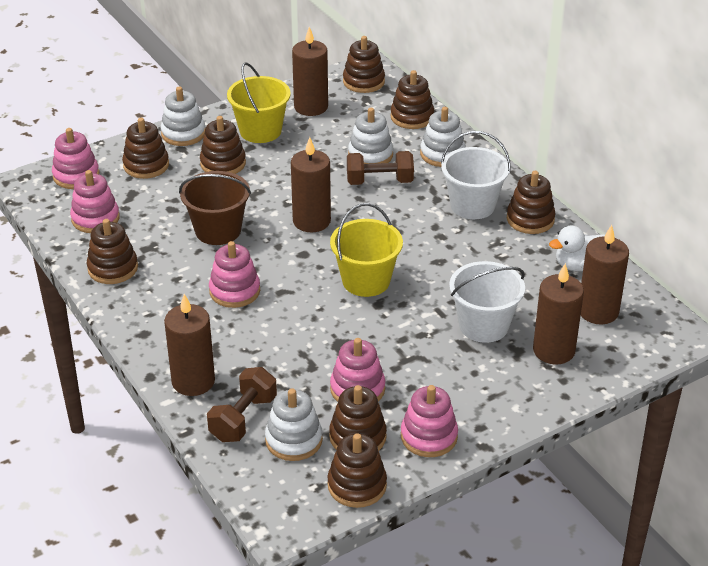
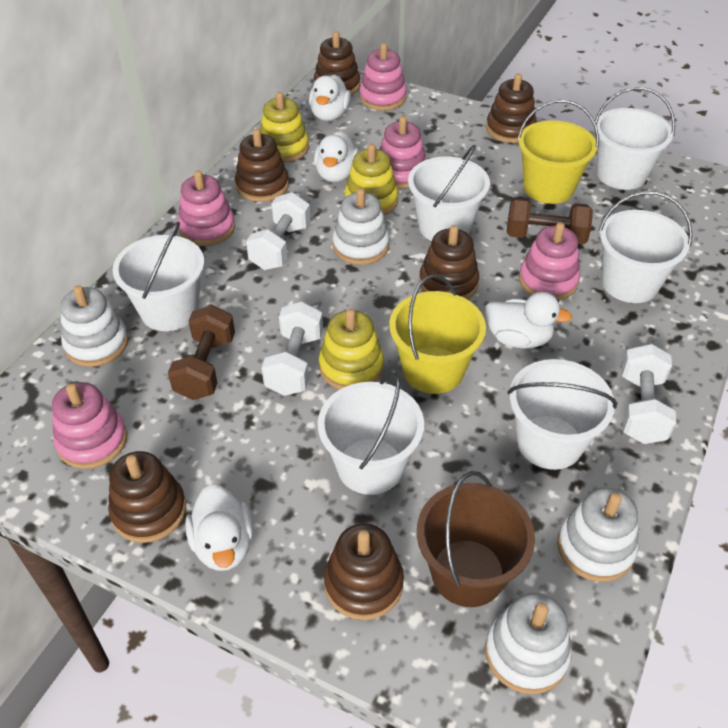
brown candle: [164,294,215,396] [291,137,331,232] [292,27,328,116] [533,263,584,364] [581,225,629,325] = 5 -> none = 0
brown stacking toy: [87,219,138,284] [122,118,169,179] [200,116,246,174] [327,433,387,508] [329,385,387,451] [343,36,385,93] [390,70,434,129] [507,171,556,234] = 8 -> [108,451,186,543] [235,129,289,202] [314,31,360,95] [324,523,404,620] [419,225,479,300] [486,74,537,143] = 6
white bucket: [441,131,511,219] [449,261,525,343] = 2 -> [113,222,204,331] [318,373,424,495] [408,145,490,241] [507,359,617,470] [595,87,675,190] [598,191,693,303] = 6
white duck: [549,226,605,271] = 1 -> [185,484,253,571] [309,74,351,121] [314,131,359,182] [485,292,572,349] = 4
white dumbbell: none = 0 -> [246,192,311,270] [262,301,323,396] [622,344,676,444] = 3
yellow stacking toy: none = 0 -> [260,92,309,163] [319,309,384,390] [344,144,398,215] = 3

